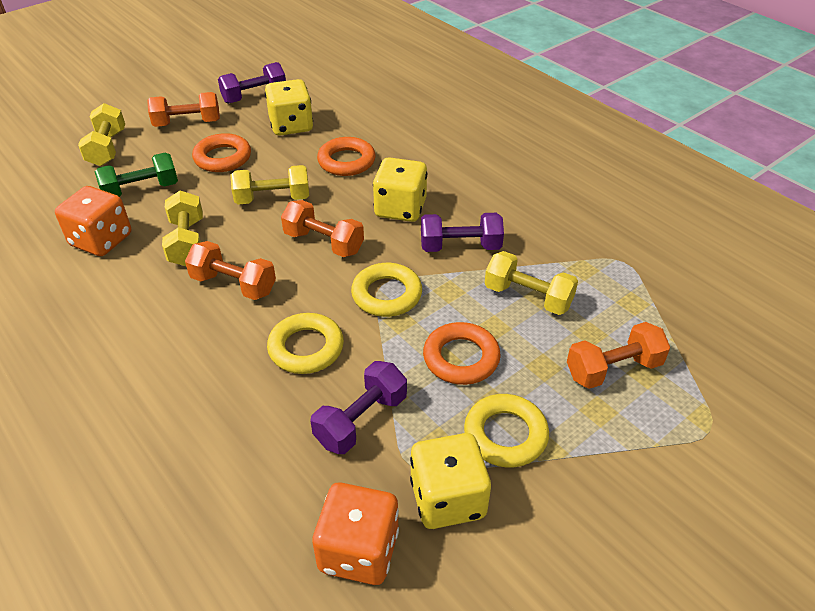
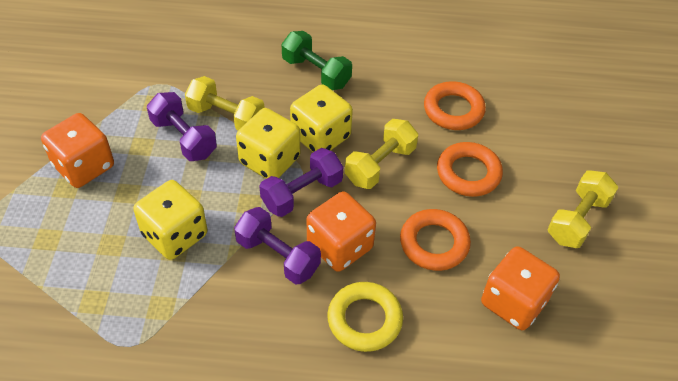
orange dice: [55,186,131,256] [312,482,399,585] = 2 -> [41,113,114,188] [307,191,376,272] [481,246,560,330] = 3
orange dumbbell: [147,92,220,127] [185,241,276,300] [281,200,364,257] [567,322,670,389] = 4 -> none = 0
yellow dumbbell: [78,103,125,166] [162,191,203,266] [231,165,309,205] [484,251,578,315] = 4 -> [185,76,264,130] [345,119,418,189] [547,170,619,248] = 3
yellow ring: [267,313,344,374] [351,263,422,317] [464,394,549,467] = 3 -> [327,282,403,352] = 1

